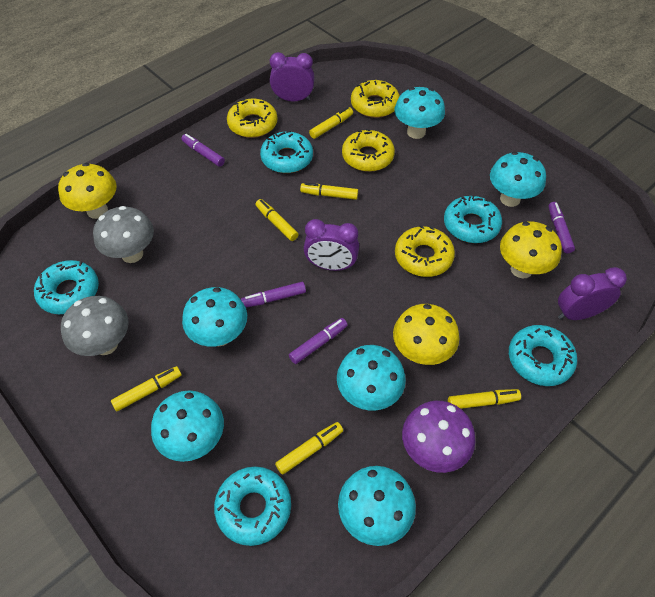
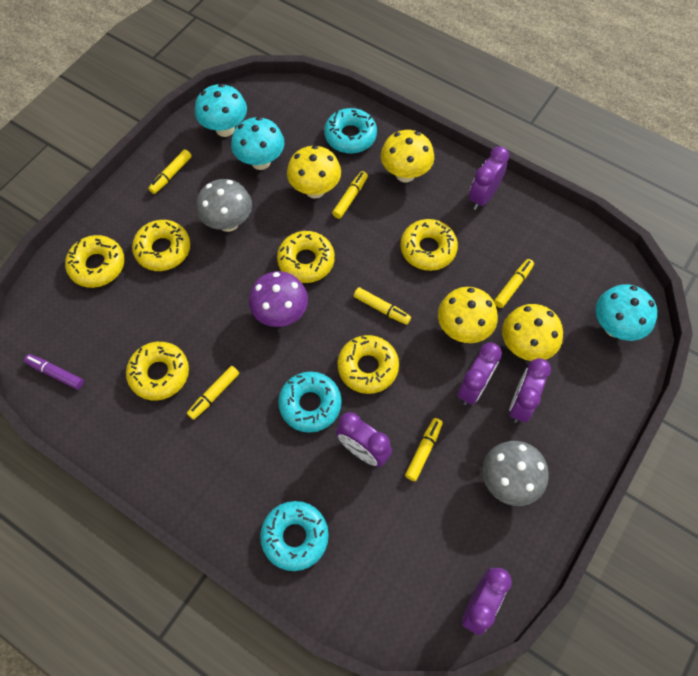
purple clock: [270,52,314,101] [304,219,359,271] [558,267,627,320] = 3 -> [336,412,392,467] [458,342,502,405] [462,568,512,635] [469,146,509,210] [509,358,551,423] = 5
purple marker: [181,134,225,167] [241,282,306,308] [289,318,348,364] [548,202,575,253] = 4 -> [24,354,84,390] = 1
turquoise donut: [34,260,99,314] [214,467,291,546] [260,131,313,173] [444,195,502,243] [509,325,577,386] = 5 -> [260,501,329,571] [278,372,342,433] [324,108,377,154] = 3
turquoise mushroom: [151,390,224,462] [182,287,247,347] [337,345,406,411] [338,466,416,546] [394,87,445,139] [490,152,546,207] = 6 -> [195,84,247,137] [231,117,285,170] [596,284,657,341] = 3
yellow donut: [227,99,278,138] [342,128,395,172] [351,80,400,118] [395,225,455,277] = 4 -> [65,235,125,288] [126,342,189,401] [132,220,190,271] [277,231,335,283] [337,335,399,394] [400,219,458,271] = 6
yellow mushroom: [58,163,117,219] [393,304,459,365] [500,221,562,278] = 3 -> [287,145,341,199] [381,130,434,182] [438,287,498,343] [502,304,563,361] = 4

